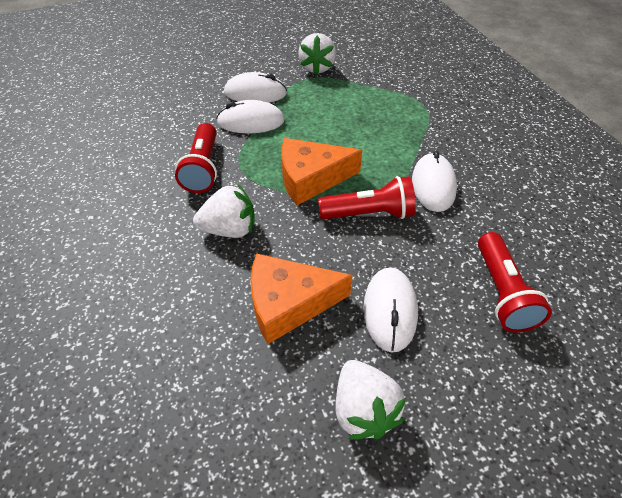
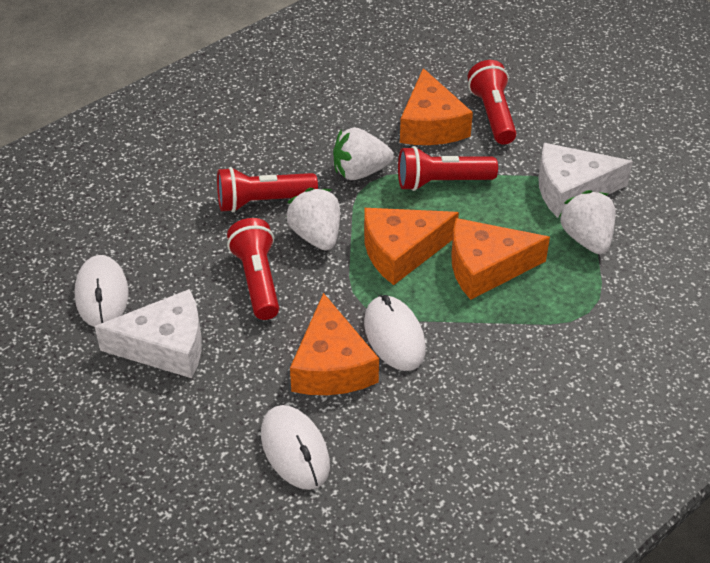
orange cheese: [250,253,353,344] [281,138,362,205] = 2 -> [290,293,379,395] [364,208,459,285] [400,68,473,145] [451,218,550,300] = 4
red flashlight: [175,123,217,193] [318,176,416,219] [478,232,552,333] = 3 -> [217,167,318,212] [227,218,279,320] [398,146,498,191] [468,60,517,145] = 4
white cheese: none = 0 -> [94,289,202,378] [538,143,633,218] = 2
white mouse: [216,100,285,133] [224,72,287,103] [364,268,418,352] [412,151,457,212] = 4 -> [74,255,129,327] [261,405,330,490] [364,295,426,371] = 3

